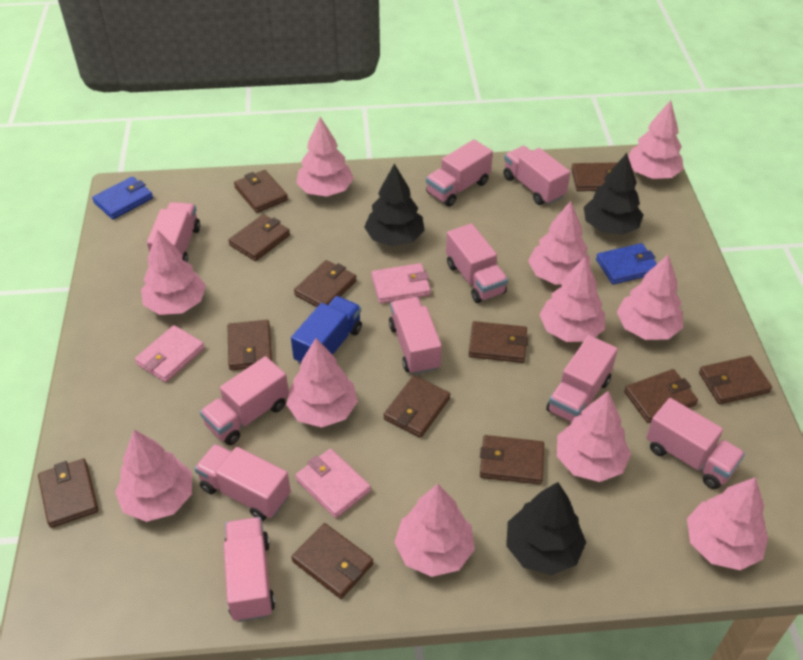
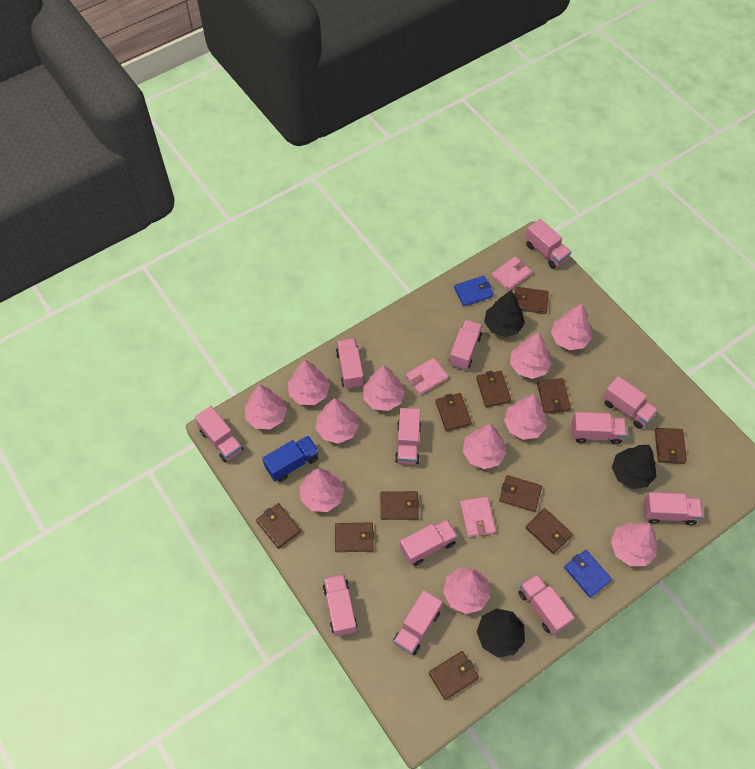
brown wallet: [38,459,98,528] [227,320,272,370] [228,214,290,261] [234,170,288,213] [292,523,373,599] [294,260,357,307] [383,376,450,438] [469,321,528,363] [480,435,544,485] [571,162,617,191] [624,369,698,423] [699,356,772,404] = 12 -> [256,503,301,549] [335,522,374,552] [381,491,420,520] [429,651,479,700] [436,393,472,431] [476,371,511,407] [499,475,542,512] [514,287,549,314] [525,508,573,554] [537,378,571,414] [655,428,687,464] = 11
pink truck: [147,202,200,263] [195,444,291,521] [200,356,289,445] [224,517,275,622] [389,297,442,375] [426,139,493,207] [446,223,508,303] [503,146,570,205] [546,335,618,422] [646,398,745,489] = 10 -> [195,406,243,462] [323,574,357,637] [336,338,365,389] [393,590,442,655] [395,408,421,464] [400,519,458,566] [449,319,483,370] [518,573,574,635] [525,219,571,269] [571,412,627,445] [603,376,658,429] [643,492,703,525] = 12

